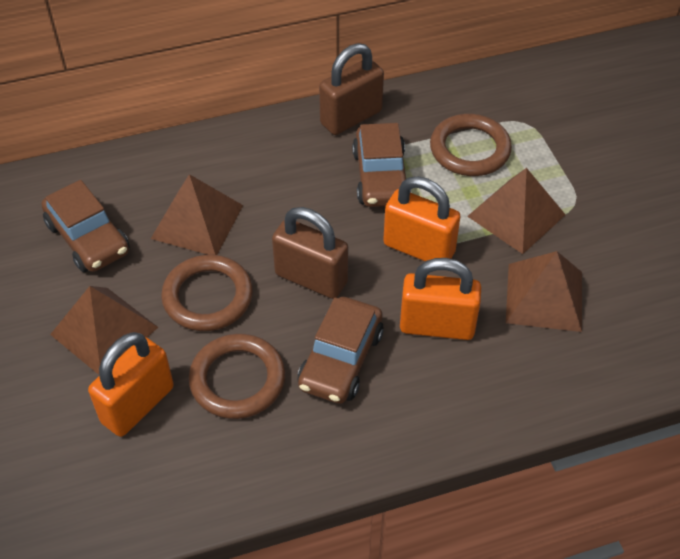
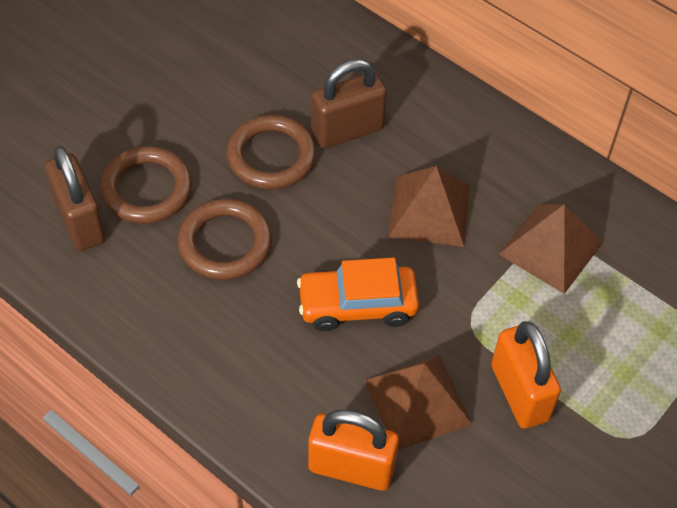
brown car: [41,180,130,273] [298,297,384,404] [352,123,411,207] = 3 -> none = 0
brown pyramid: [50,286,159,375] [151,174,243,255] [467,168,566,254] [506,251,582,332] = 4 -> [364,355,473,450] [388,166,470,247] [499,204,603,294] = 3
orange car: none = 0 -> [297,258,419,331] = 1
orange padlock: [88,332,174,437] [383,176,461,261] [400,258,481,340] = 3 -> [308,410,399,491] [491,321,561,429] = 2

